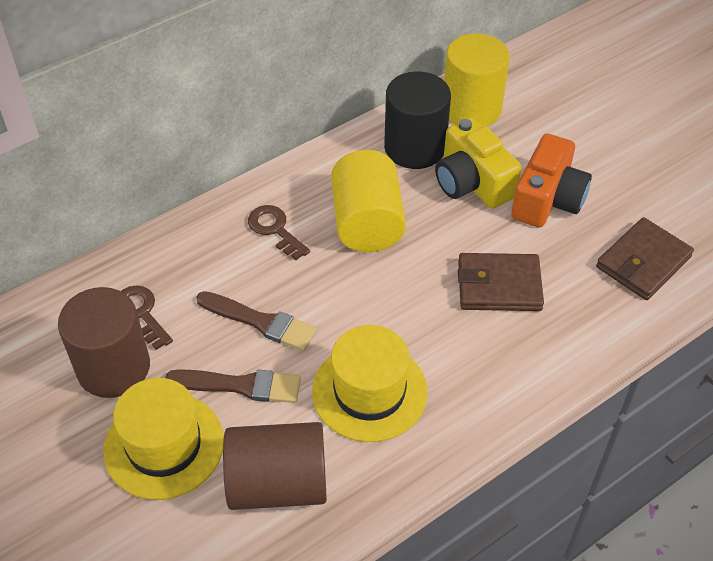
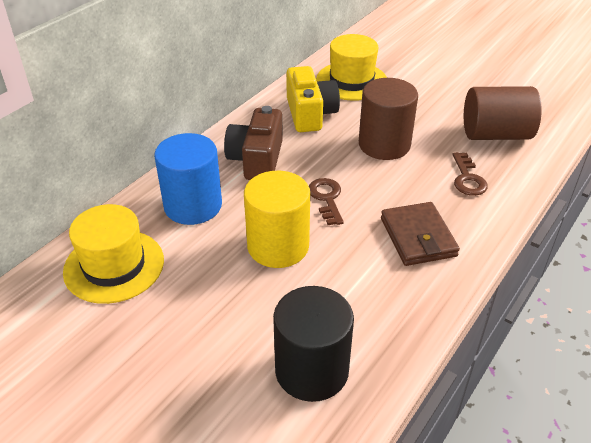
blue cylinder: none = 0 -> [154,133,222,225] = 1
brown brush: [166,369,301,403] [196,291,317,351] = 2 -> none = 0
brown camera: none = 0 -> [224,106,283,180] = 1
brown wallet: [458,253,544,311] [596,217,694,300] = 2 -> [381,202,460,266] = 1
orange camera: [511,133,592,228] = 1 -> none = 0
yellow cylinder: [331,150,406,252] [444,33,510,127] = 2 -> [244,171,310,268] = 1

